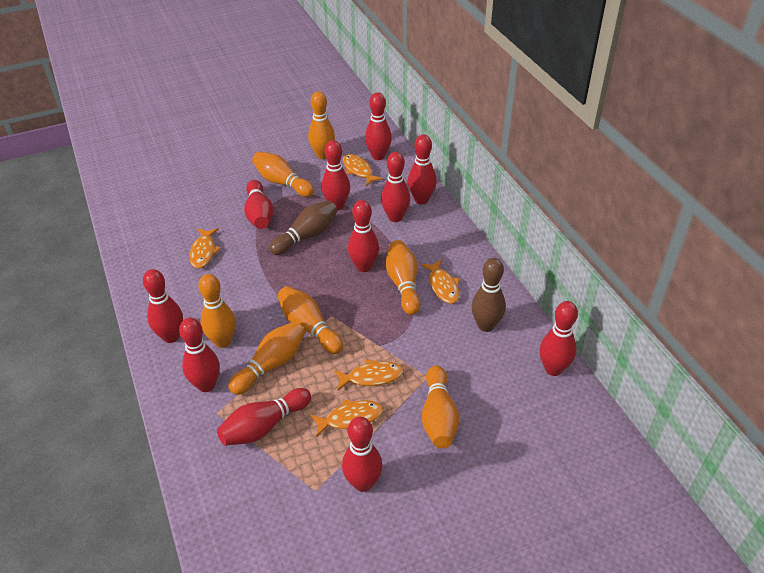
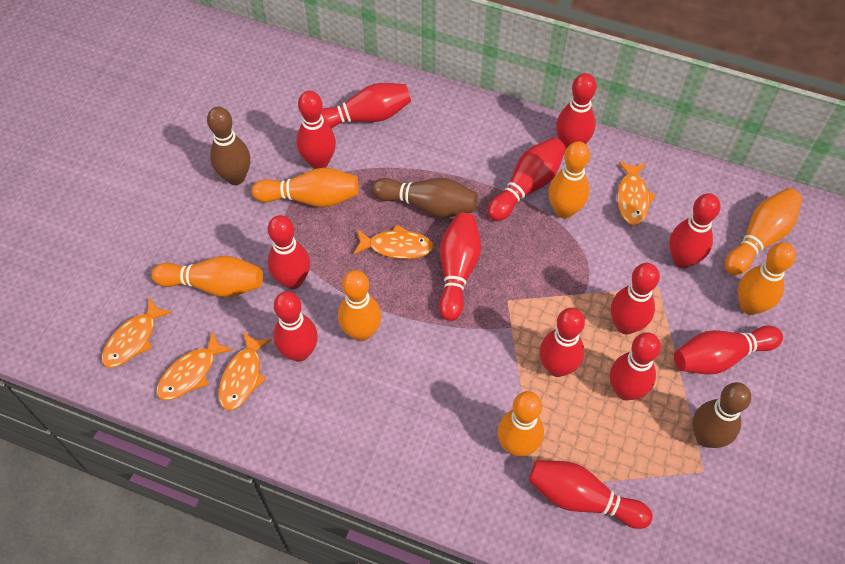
brown bowling pin: [269,200,337,255] [471,258,506,332] = 2 -> [207,107,250,185] [372,178,478,218] [692,382,751,448] = 3
red bowling pin: [143,269,183,343] [179,318,220,392] [217,388,311,446] [244,180,274,229] [321,140,350,210] [342,417,383,492] [348,200,379,272] [365,92,392,160] [381,152,410,222] [408,134,437,204] [540,301,578,376] = 11 -> [268,215,310,289] [273,291,318,362] [296,91,336,169] [321,83,411,129] [439,213,481,321] [487,137,566,221] [528,460,653,529] [540,308,585,377] [556,73,597,151] [610,332,661,400] [611,263,660,334] [669,193,721,268] [674,326,783,374] = 13

